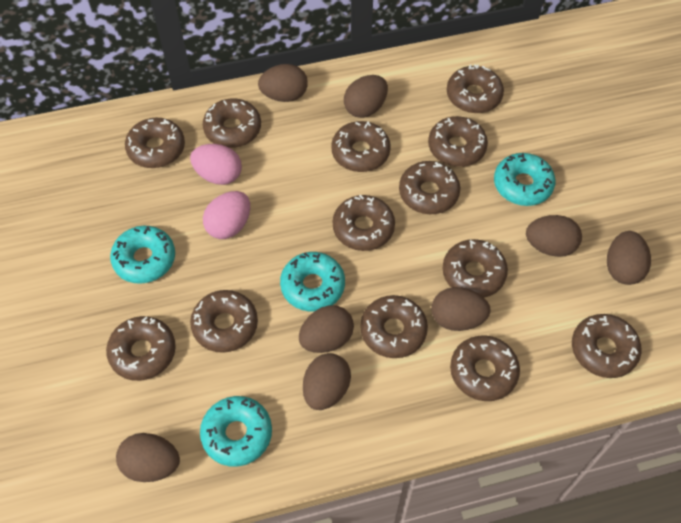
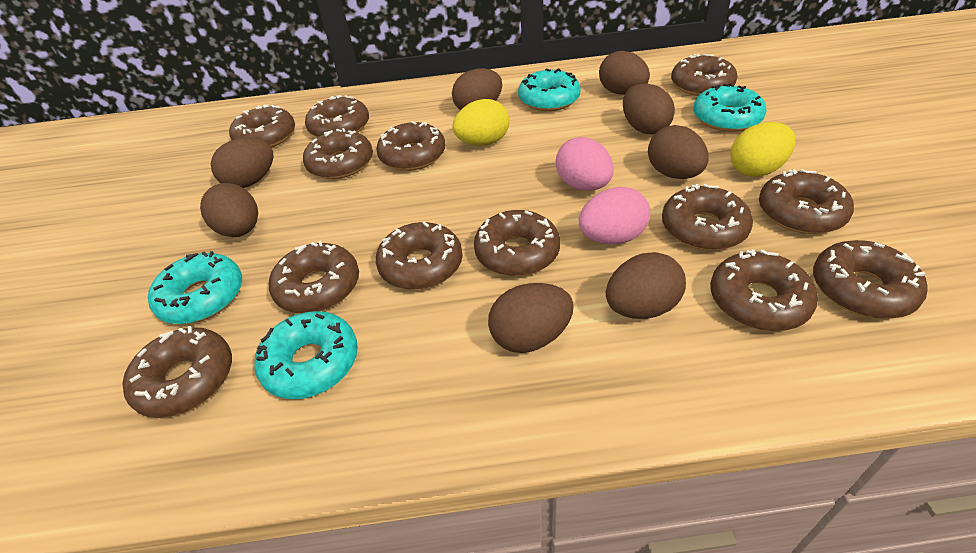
yellow egg: none = 0 -> [452,99,509,146] [730,122,796,177] = 2

